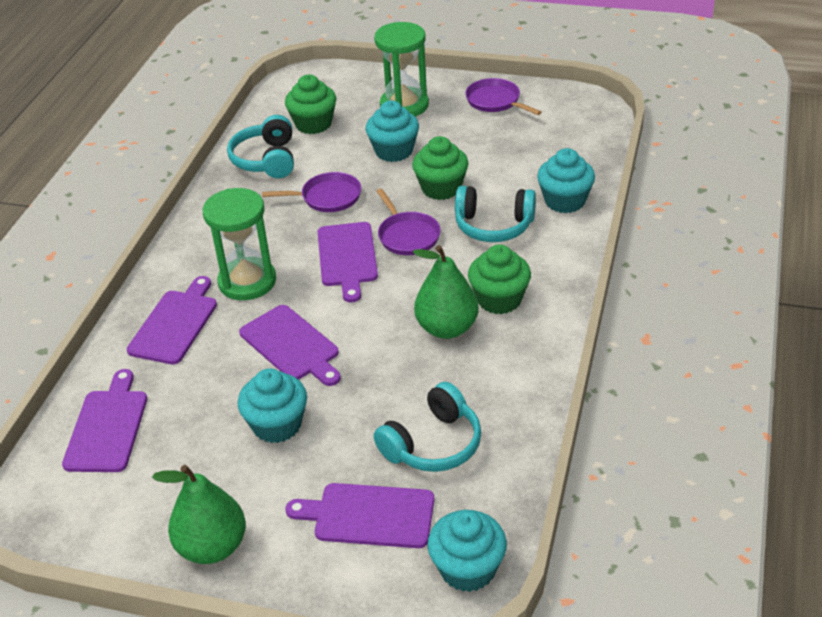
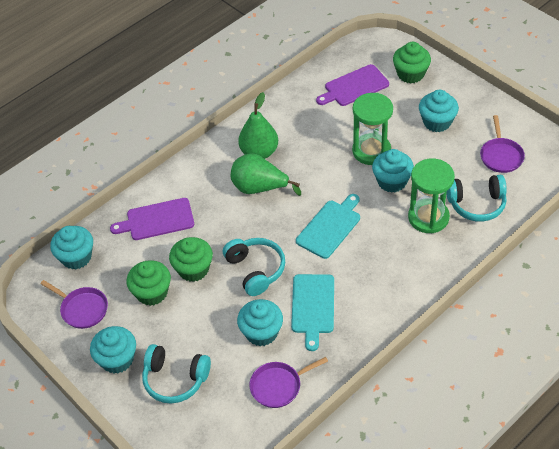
purple cutting board: [62,369,147,472] [127,276,217,364] [239,305,341,386] [286,483,434,548] [317,222,378,302] = 5 -> [110,198,194,240] [316,64,389,106] = 2
turquoise cupcake: [238,368,307,443] [366,101,419,162] [427,510,507,592] [537,148,595,213] = 4 -> [50,226,93,269] [90,326,136,373] [237,299,283,346] [372,149,414,193] [419,90,459,132] = 5
turquoise cutting board: none = 0 -> [291,274,334,351] [296,194,360,259] = 2

